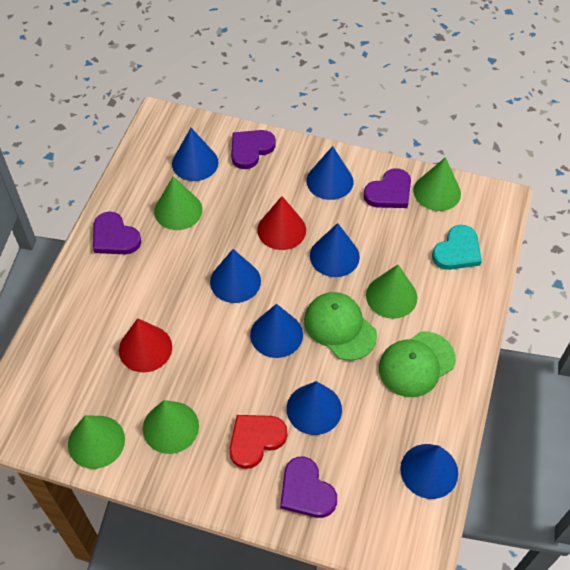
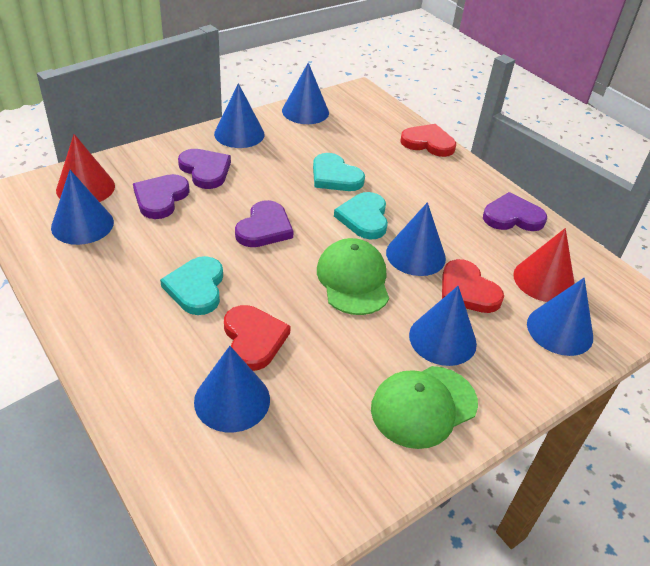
green cone: [68,415,125,469] [143,400,199,454] [154,176,203,230] [366,265,417,319] [413,157,461,211] = 5 -> none = 0
red heart: [230,415,287,469] = 1 -> [224,305,291,371] [400,124,456,157] [442,259,504,313] = 3
turquoise heart: [432,225,482,270] = 1 -> [160,256,223,315] [313,153,365,191] [334,192,388,239] = 3

